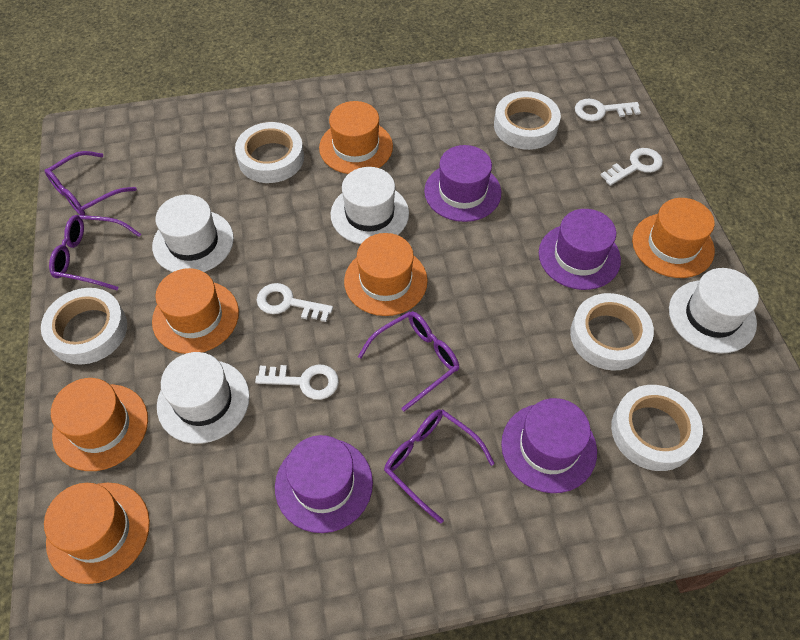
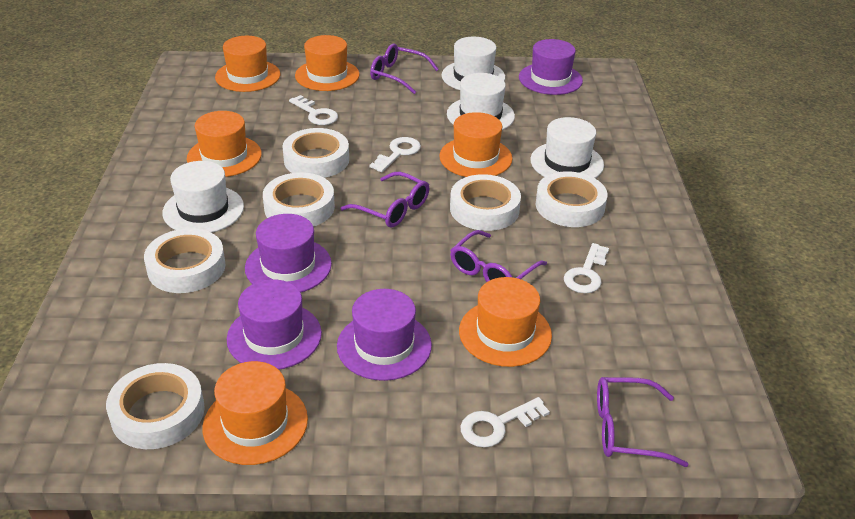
white tape: [41,288,127,365] [235,122,304,183] [494,91,561,150] [570,293,654,370] [611,385,703,471] = 5 -> [106,363,205,449] [144,228,226,293] [263,172,335,227] [282,128,349,178] [450,174,521,231] [536,171,607,227] = 6

